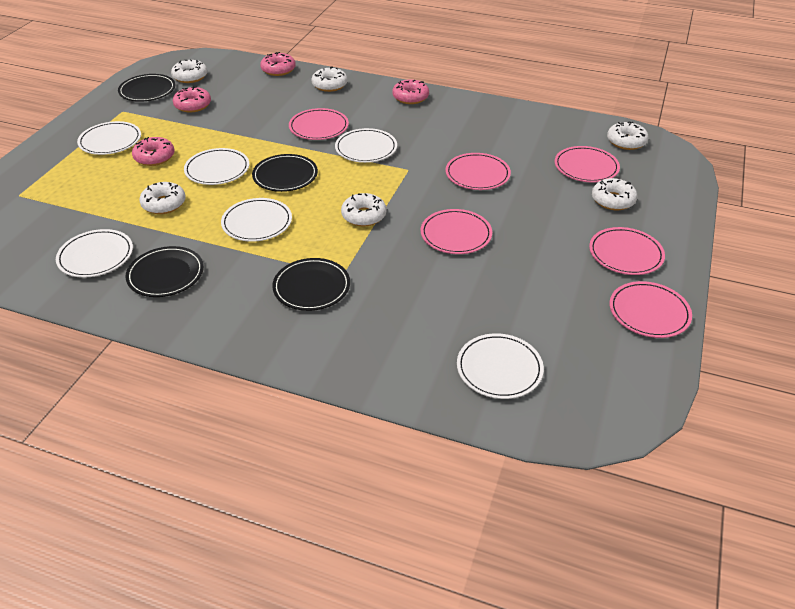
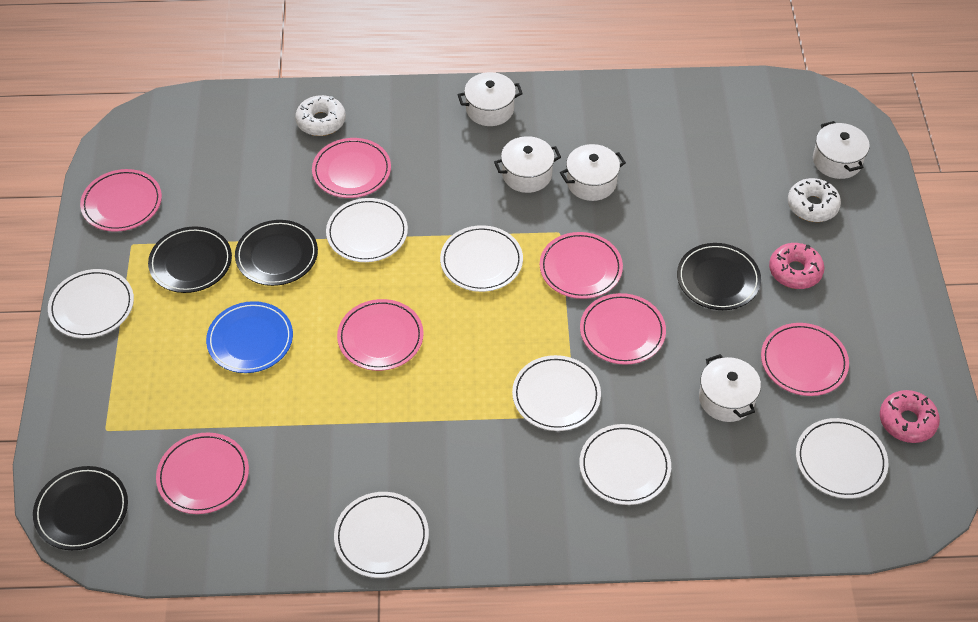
blue plate: none = 0 -> [206,301,293,373] = 1
pink donut: [132,137,175,166] [173,86,211,113] [260,52,296,76] [392,79,429,104] = 4 -> [769,243,824,289] [880,390,940,443] = 2
pink plate: [289,108,349,140] [421,209,492,254] [445,153,511,190] [555,146,620,183] [589,227,665,275] [609,281,692,338] = 6 -> [80,169,162,232] [156,433,249,514] [312,138,391,198] [337,299,424,371] [540,232,623,299] [580,293,666,365] [761,323,849,396] = 7
white donut: [140,182,186,214] [171,59,208,83] [312,67,348,92] [341,193,387,227] [592,178,637,210] [607,121,649,150] = 6 -> [295,95,346,136] [788,178,841,222] = 2
white plate: [56,229,133,278] [77,121,141,155] [184,148,249,185] [221,198,292,242] [335,128,397,163] [457,333,544,399] = 6 -> [48,269,134,338] [326,198,408,262] [334,492,429,578] [440,225,523,292] [512,355,601,431] [580,424,671,505] [796,418,888,499] = 7
white pot: none = 0 -> [457,72,523,126] [494,136,561,193] [560,144,626,201] [699,354,761,422] [813,121,869,179] = 5

